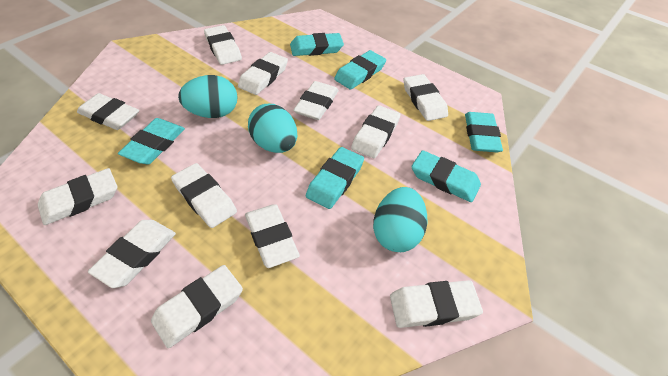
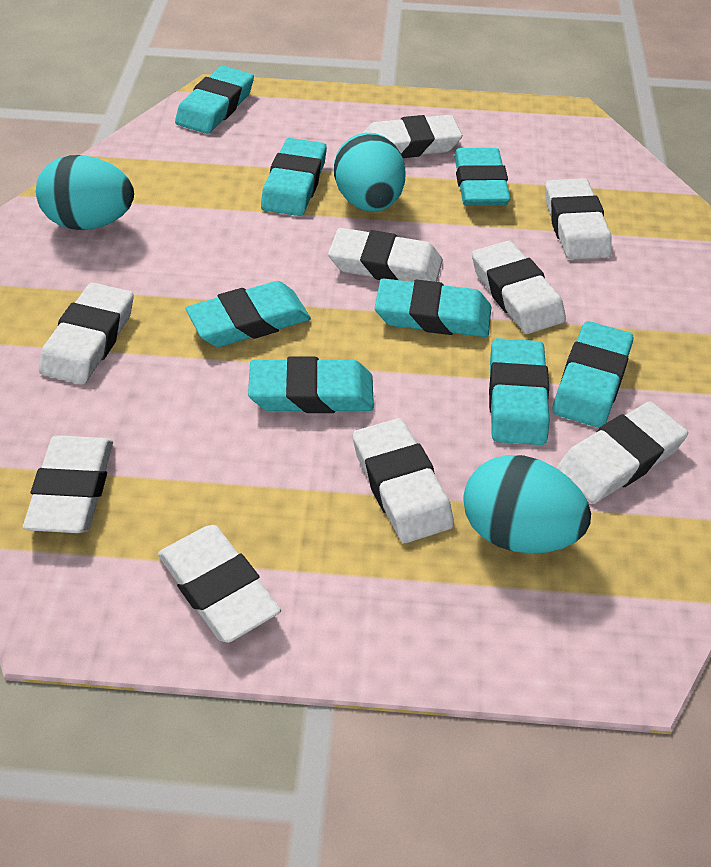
turquoise eraser: [118,118,185,165] [290,33,344,56] [306,147,364,209] [334,50,386,89] [412,150,481,202] [465,112,503,152] = 6 -> [175,66,254,134] [186,281,311,347] [248,357,374,413] [261,138,327,216] [375,279,492,337] [454,148,511,206] [489,338,550,445] [552,321,633,428] = 8
white eraser: [38,168,117,225] [77,93,139,130] [88,220,176,288] [151,265,243,348] [171,163,237,228] [204,25,242,65] [238,52,288,95] [245,204,300,268] [293,81,339,120] [351,105,401,158] [390,280,483,328] [404,74,448,121] = 12 -> [23,435,113,533] [39,283,134,385] [158,525,281,643] [328,228,443,282] [353,418,454,543] [363,115,462,158] [472,240,566,334] [545,178,612,260] [556,401,688,504] = 9

